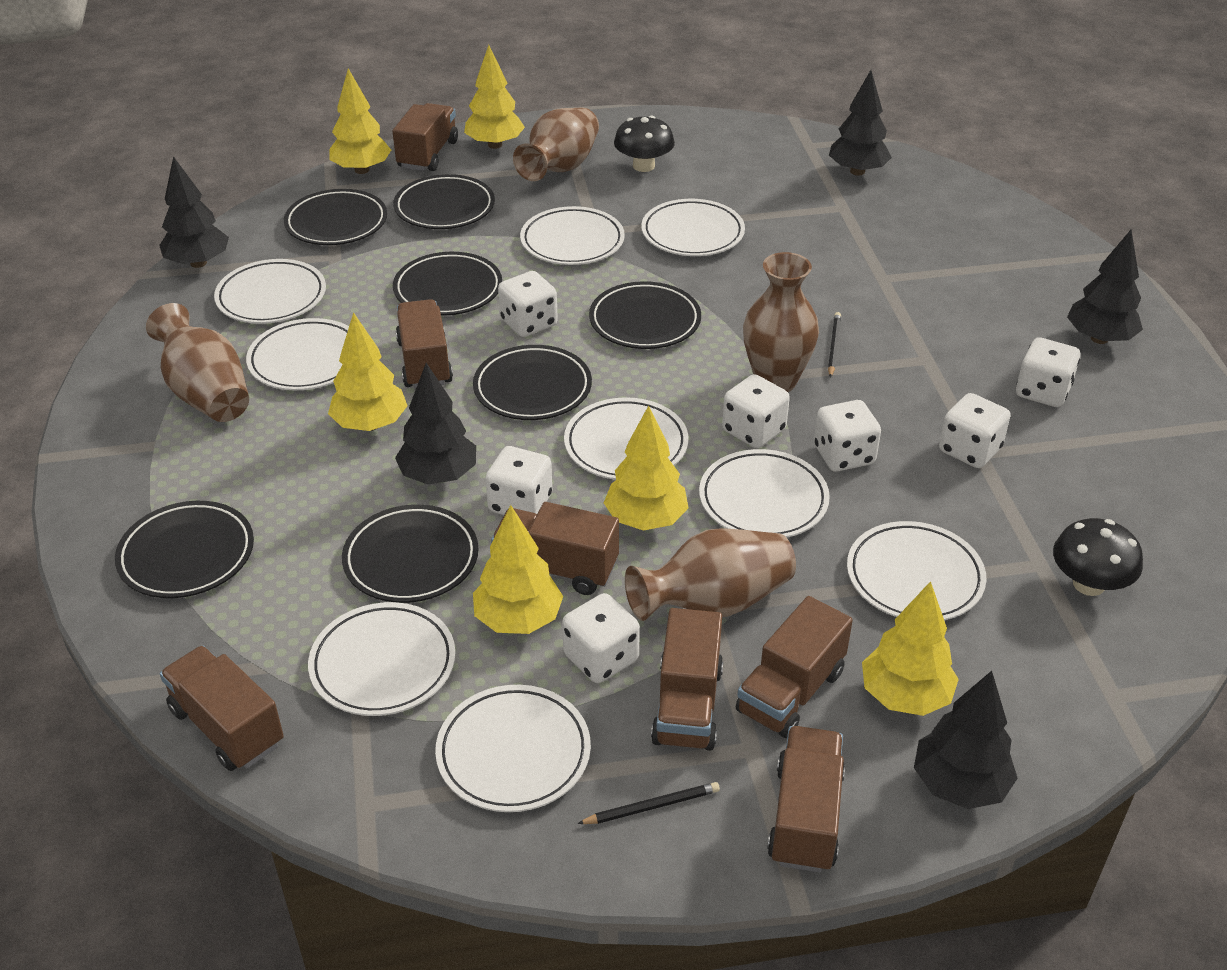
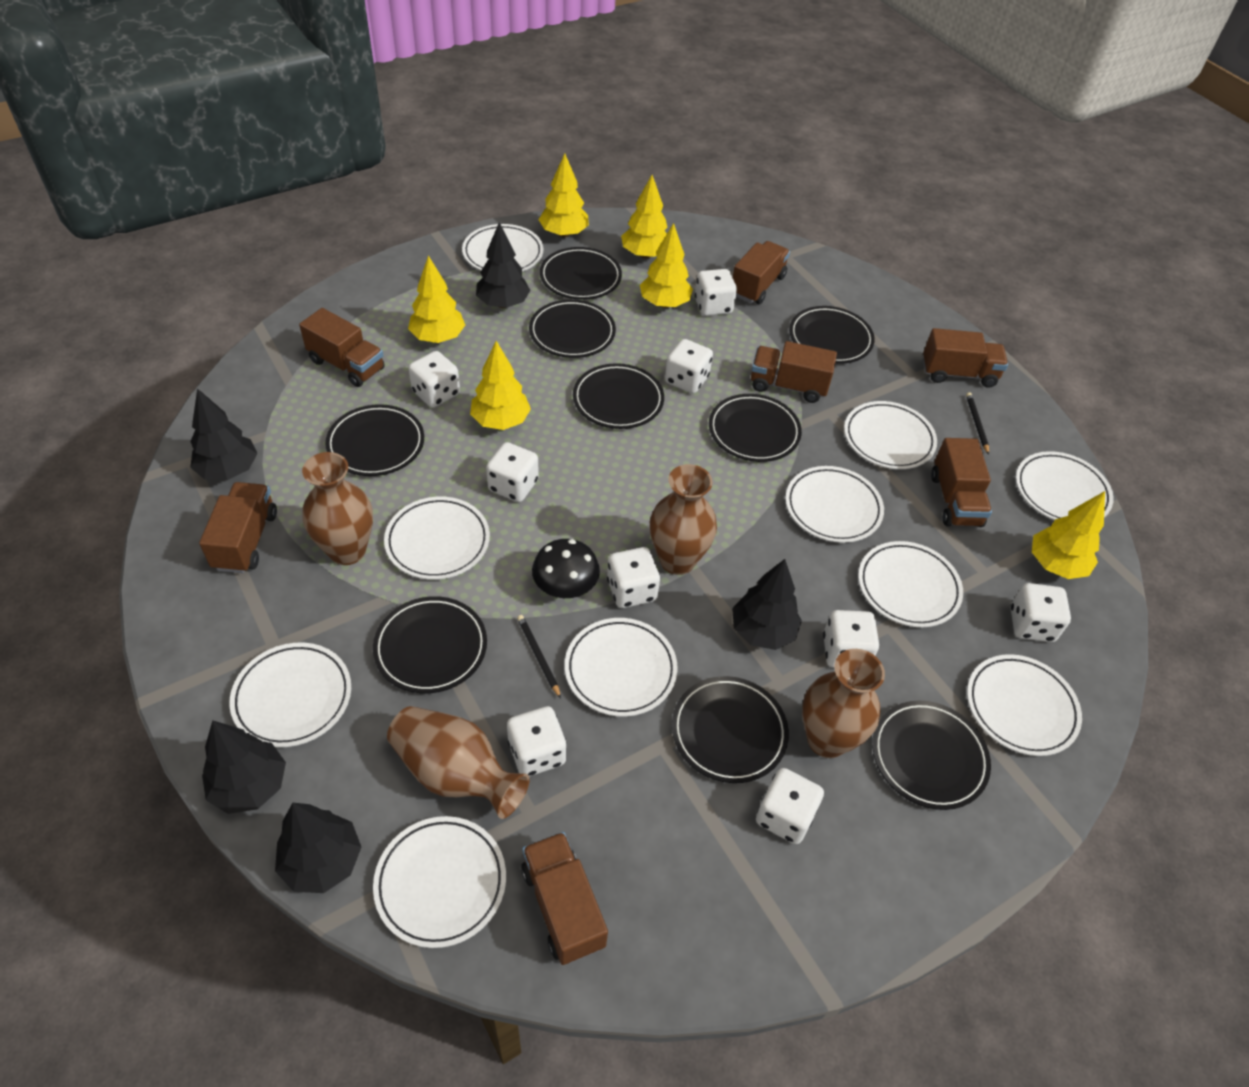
black mushroom: [614,116,675,172] [1053,518,1143,596] = 2 -> [532,539,600,598] = 1
black plate: [115,501,254,598] [284,189,387,245] [342,505,478,603] [393,174,495,229] [393,252,502,316] [473,345,592,420] [589,281,701,349] = 7 -> [325,404,424,476] [373,596,487,693] [529,299,616,358] [540,247,622,300] [573,363,664,429] [672,676,789,783] [709,394,802,462] [789,306,875,364] [872,701,991,810] = 9
white dice: [485,446,552,515] [498,271,558,337] [562,593,640,683] [722,374,790,448] [814,400,881,472] [939,393,1010,468] [1016,337,1080,407] = 7 -> [408,351,460,408] [486,442,539,502] [507,706,566,777] [607,547,660,608] [665,339,713,394] [695,269,737,316] [756,768,824,844] [823,610,879,668] [1011,583,1071,642] = 9
white plate: [214,259,326,324] [246,318,349,390] [308,602,456,716] [435,685,591,812] [520,206,625,265] [564,397,688,480] [641,199,745,256] [699,449,830,538] [847,521,986,620] = 9 -> [229,643,351,747] [373,816,506,948] [384,497,490,580] [462,224,543,271] [565,618,678,717] [785,466,884,543] [844,401,937,469] [858,541,963,627] [967,654,1082,756] [1016,451,1114,520] = 10

